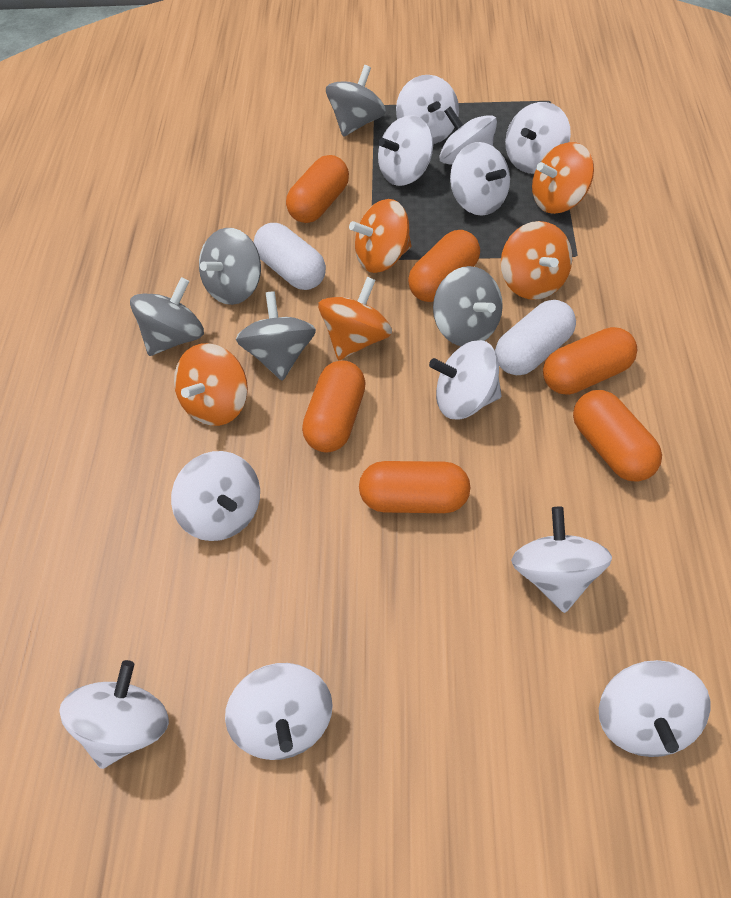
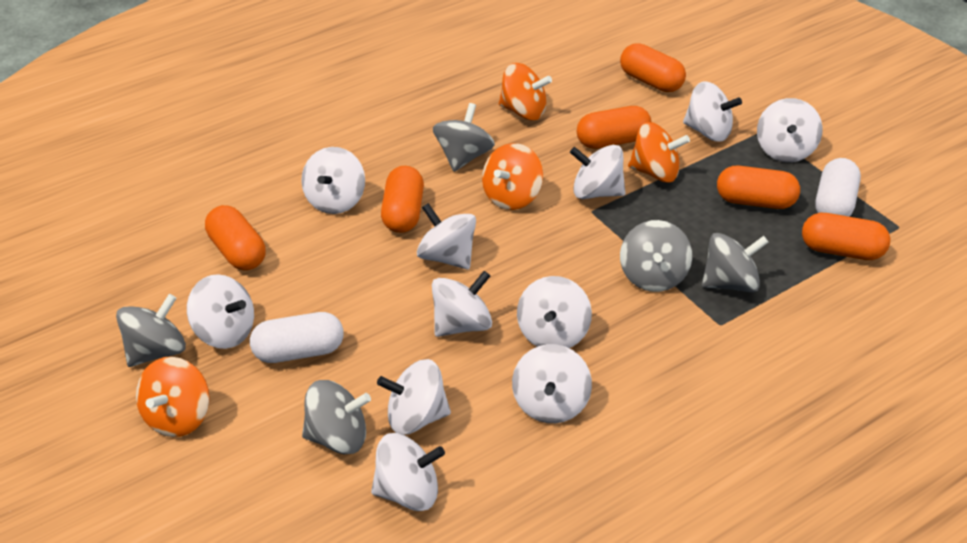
orange spinning top: [174,343,248,426] [318,277,392,361] [349,199,411,273] [501,221,572,300] [532,142,594,214] = 5 -> [136,357,210,437] [482,143,543,210] [499,63,552,120] [628,122,690,183] = 4

